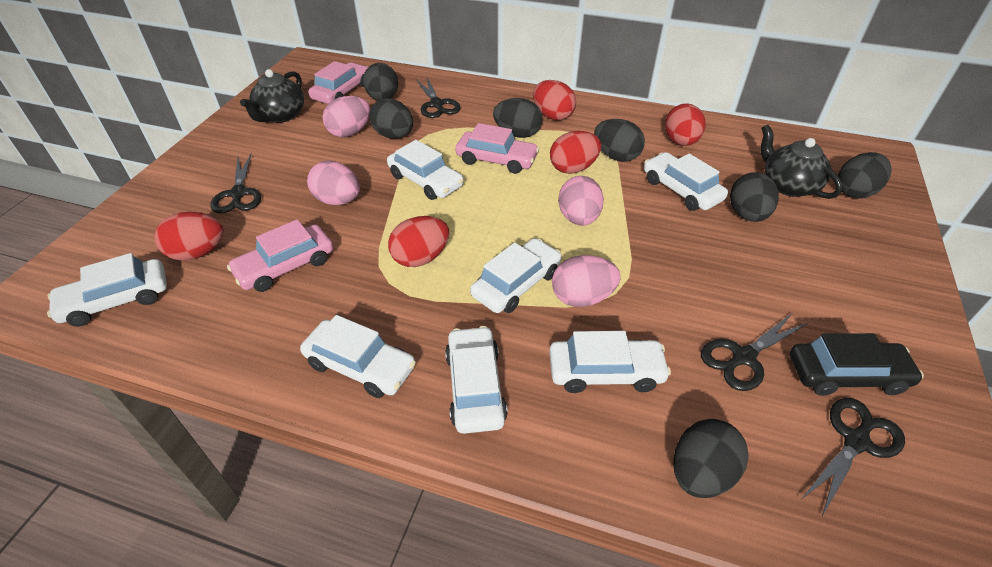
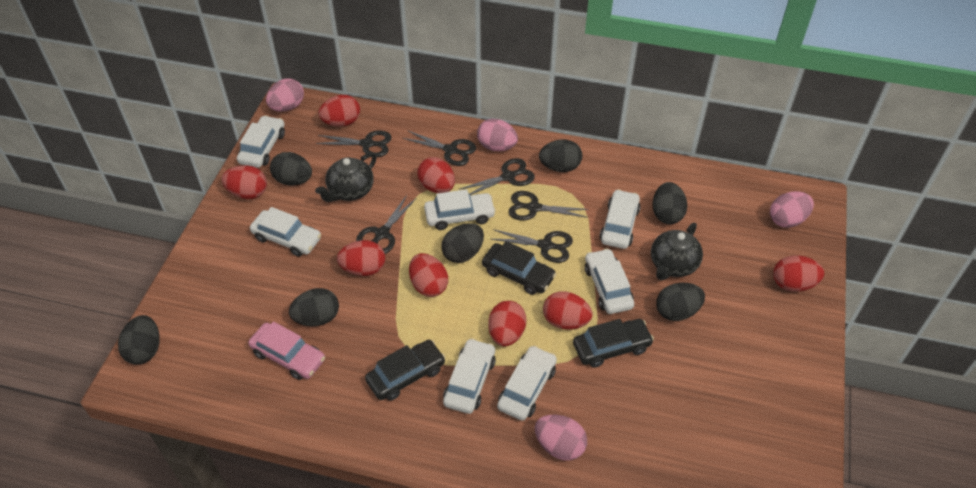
black car: [790,333,924,396] = 1 -> [365,340,446,401] [482,241,556,295] [573,319,654,368] = 3
black scissors: [210,153,261,214] [416,78,461,118] [701,314,808,391] [802,398,905,516] = 4 -> [316,130,392,157] [356,195,416,254] [403,130,476,166] [458,158,535,195] [491,229,573,263] [508,191,589,220] = 6
pink car: [227,219,333,292] [309,61,368,104] [455,123,539,174] = 3 -> [248,321,325,380] = 1
red egg: [155,212,224,261] [388,216,449,267] [533,80,576,120] [550,131,601,174] [665,103,706,146] = 5 -> [221,165,267,199] [319,95,360,126] [337,240,385,276] [409,253,448,297] [417,157,455,193] [488,301,526,346] [543,291,593,330] [773,255,824,292] = 8

